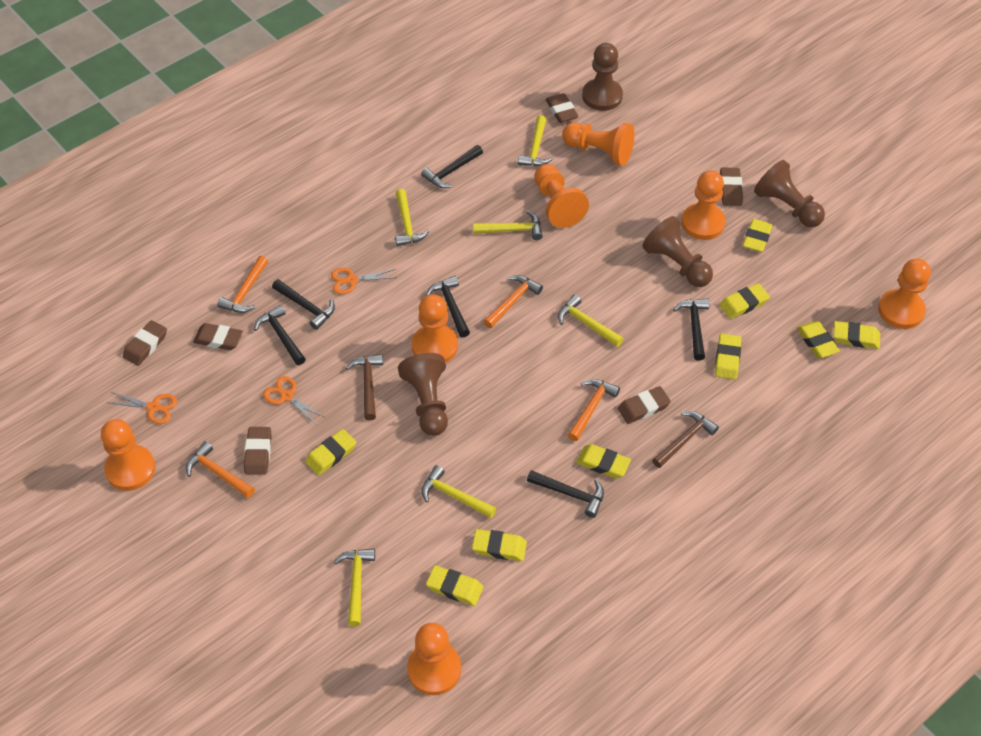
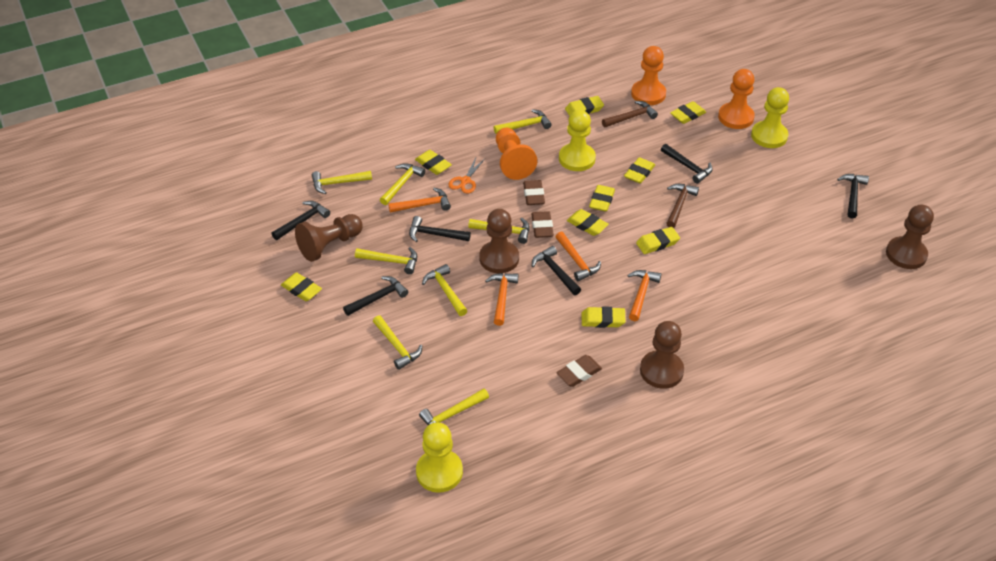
brown eraser: [123,320,167,366] [193,323,243,350] [244,427,271,475] [546,93,579,123] [618,386,671,424] [720,168,743,206] = 6 -> [523,180,545,205] [531,211,554,238] [556,355,602,387] = 3
orange pawn: [101,419,156,491] [407,623,461,695] [412,294,458,363] [534,164,589,228] [562,122,634,166] [681,170,726,240] [878,259,931,329] = 7 -> [496,128,537,180] [631,46,666,105] [718,69,755,129] = 3
orange scissors: [106,392,177,424] [263,376,326,425] [331,268,397,294] = 3 -> [448,158,485,193] = 1
yellow hammer: [334,549,375,626] [395,189,429,246] [421,465,496,518] [473,211,543,240] [518,115,553,166] [558,294,624,347] = 6 -> [312,171,372,194] [355,247,417,274] [373,315,422,370] [380,163,426,205] [419,388,489,425] [422,264,467,316] [468,218,530,244] [494,109,552,134] = 8
yellow pawn: none = 0 -> [416,422,463,493] [559,110,596,171] [751,87,789,148] = 3

